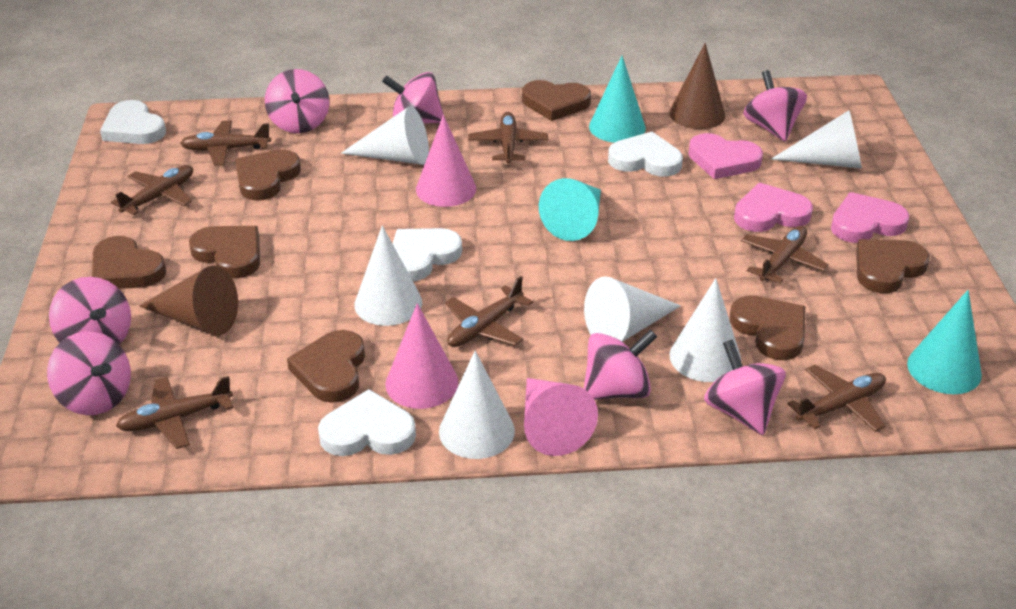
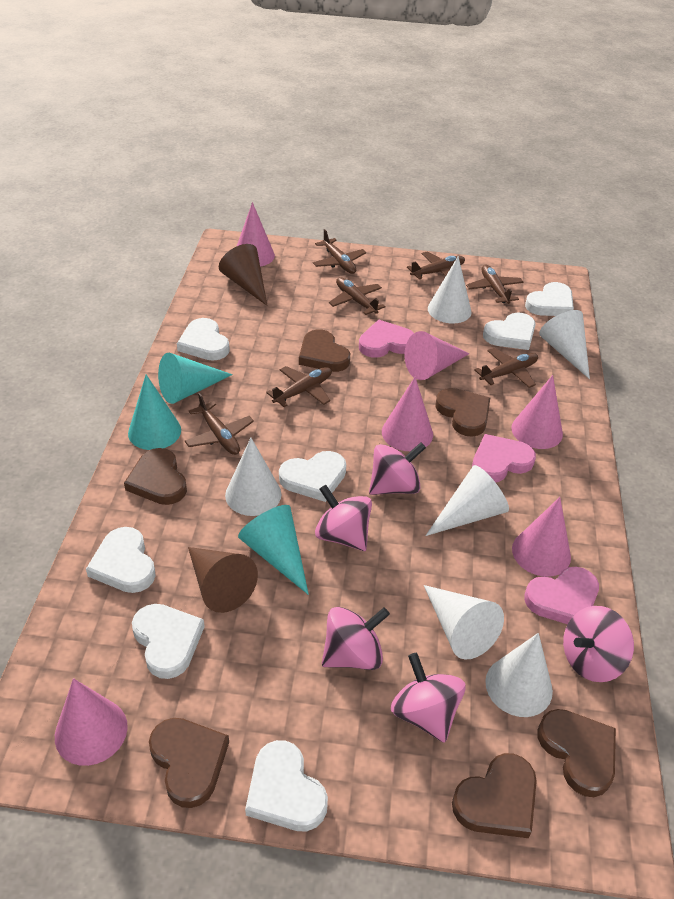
brown heart: [92,236,166,289] [189,226,260,278] [235,149,301,201] [287,330,365,403] [522,80,591,121] [730,296,805,360] [856,239,930,293] = 7 -> [124,448,187,505] [149,718,229,808] [299,329,350,372] [435,388,490,437] [452,753,537,838] [537,709,616,797] = 6
pink cone: [385,303,458,409] [416,115,476,207] [524,378,598,456] = 3 -> [55,678,128,766] [236,202,275,267] [382,377,433,451] [404,331,470,380] [511,375,563,449] [512,497,571,577] = 6
pink spinning top: [47,331,131,415] [49,277,131,345] [265,69,329,133] [382,72,444,124] [584,329,657,400] [704,339,785,435] [743,70,807,142] = 7 -> [315,485,372,551] [322,607,390,670] [369,442,426,495] [391,652,466,743] [563,606,634,682] = 5
white heart: [100,100,166,144] [318,389,416,456] [393,228,462,281] [608,132,683,177] = 4 -> [86,527,156,593] [132,604,205,679] [177,318,230,361] [245,740,328,831] [279,451,346,502] [483,312,536,350] [525,282,574,316] = 7

